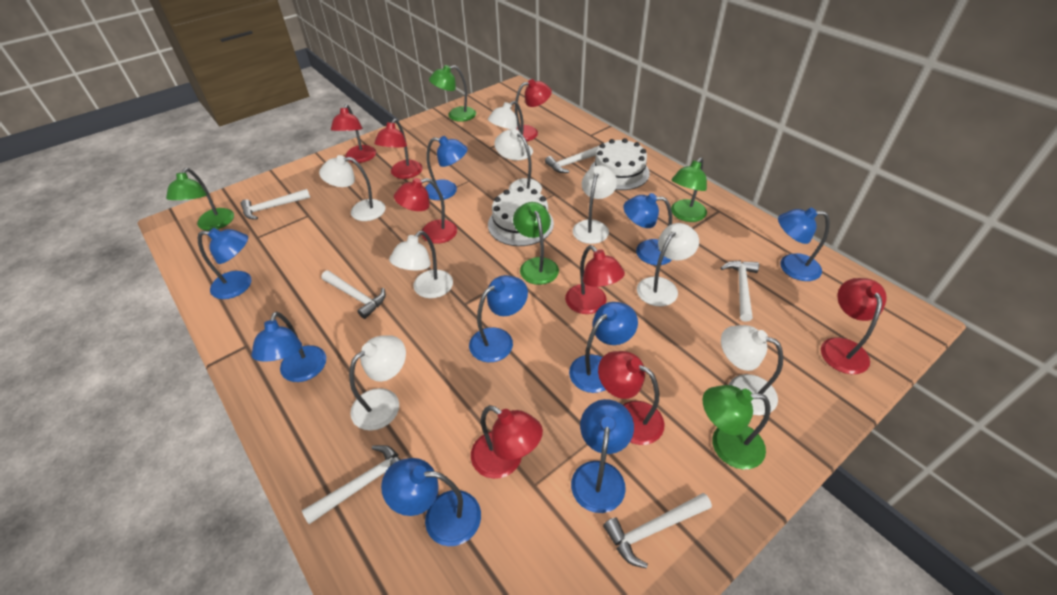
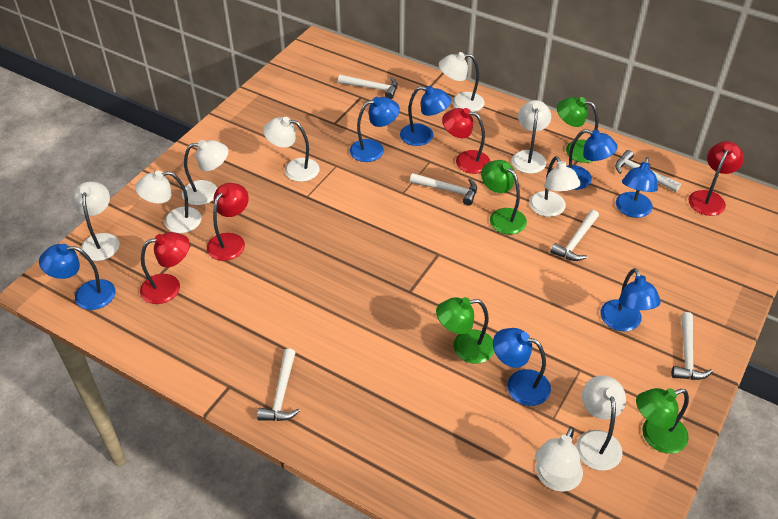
blue lamp: [198,228,251,299] [251,312,326,382] [381,458,481,546] [425,136,468,200] [469,275,528,362] [569,302,638,393] [571,399,634,513] [623,193,672,265] [778,208,830,281] = 9 -> [39,244,115,310] [350,97,400,162] [400,86,452,146] [493,328,551,406] [567,129,618,190] [600,268,661,331] [616,157,658,218] = 7
green lamp: [166,168,234,231] [429,65,476,122] [513,202,559,285] [671,158,707,222] [702,385,770,470] = 5 -> [436,297,494,364] [481,160,527,235] [557,97,598,163] [636,388,689,454] = 4
red lamp: [331,104,376,163] [374,119,423,179] [394,178,457,244] [471,405,543,479] [512,79,552,141] [565,245,625,314] [598,351,665,445] [821,278,887,374] = 8 -> [140,232,190,304] [207,183,249,261] [442,108,490,174] [688,141,744,216] = 4
white cake: [488,187,554,246] [590,138,650,190] = 2 -> none = 0
white lamp: [319,155,385,221] [349,335,406,431] [389,231,453,298] [488,101,533,160] [494,129,542,193] [572,165,617,244] [637,223,699,306] [721,325,783,415] = 8 -> [73,182,119,261] [135,171,201,233] [182,140,228,205] [263,117,320,182] [439,52,484,112] [512,100,551,174] [529,156,581,217] [535,427,583,492] [576,375,626,471] = 9

